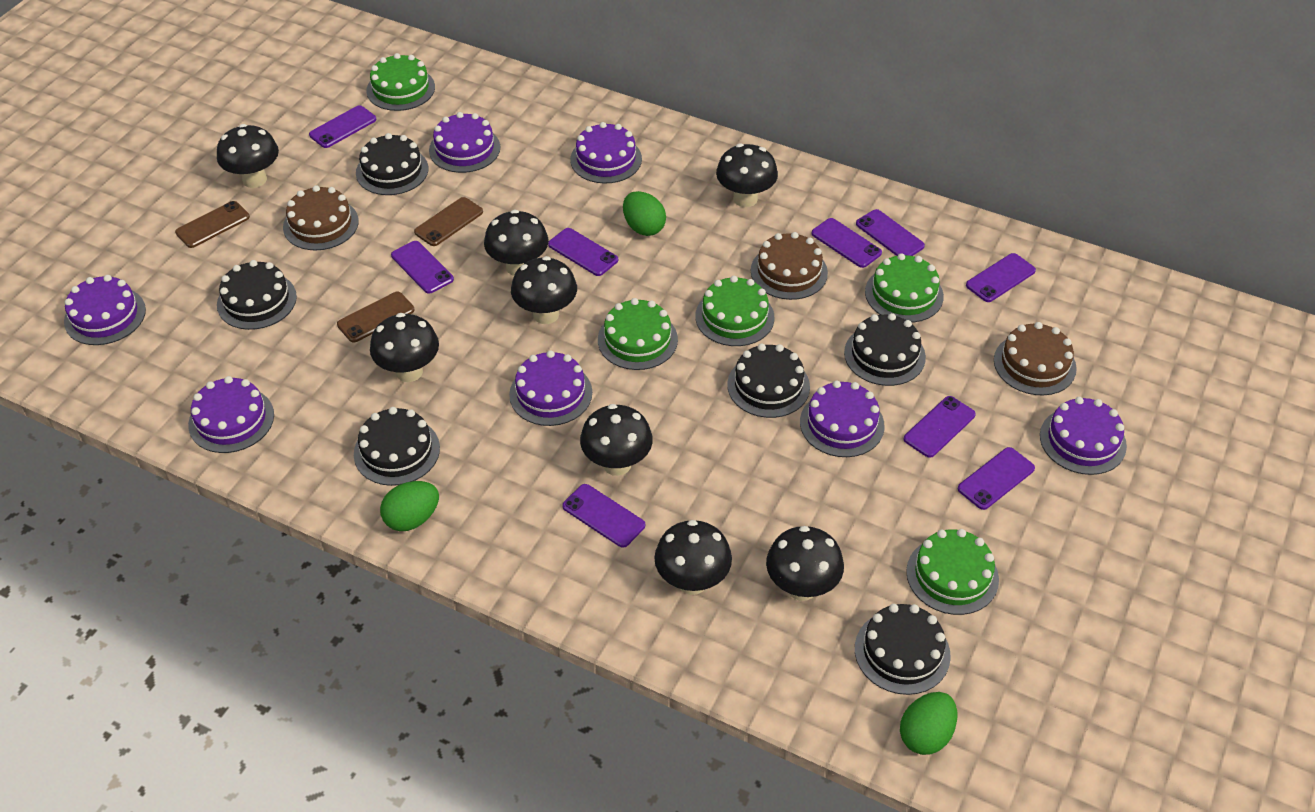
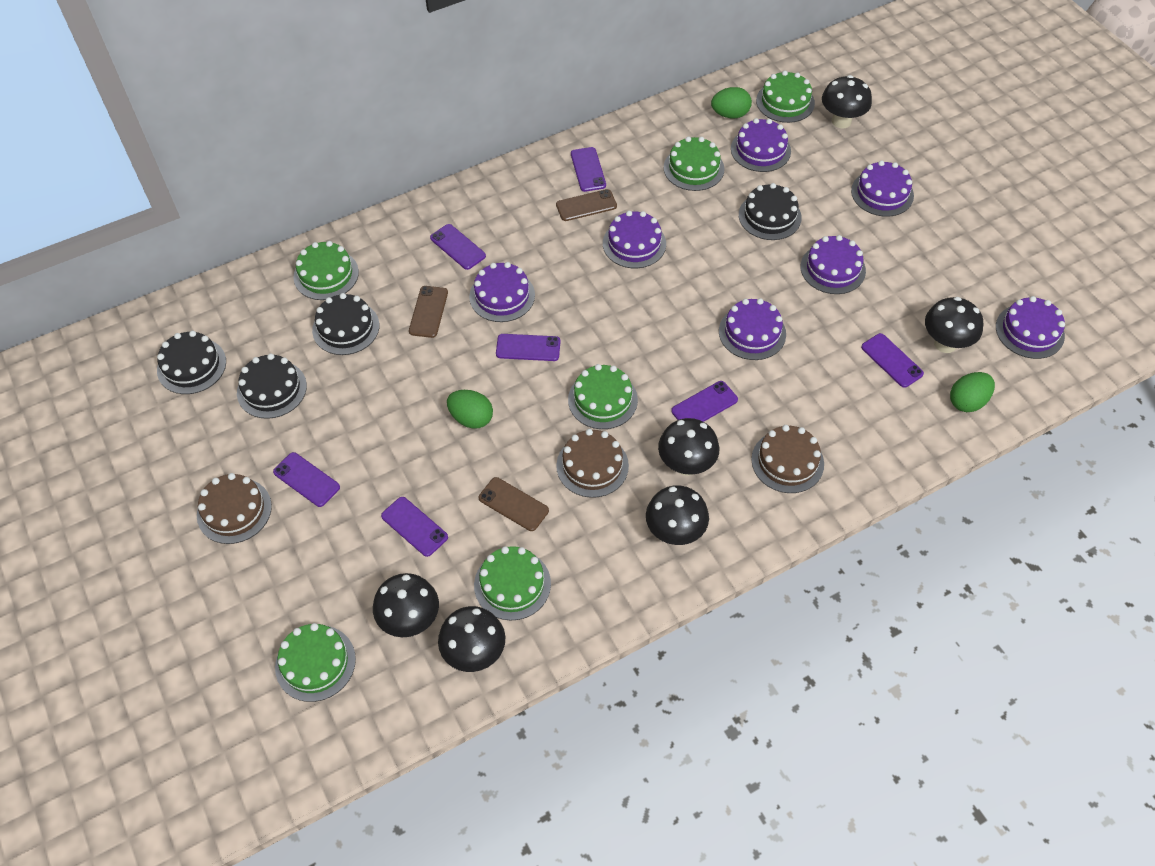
black cake: [217,260,297,330] [354,407,440,486] [356,133,428,195] [727,343,810,418] [844,313,926,386] [855,604,951,695] = 6 -> [157,331,226,394] [237,353,307,419] [312,293,379,355] [739,183,802,240] = 4
black mushroom: [217,124,279,188] [370,313,439,382] [484,210,549,276] [511,256,577,324] [580,404,653,476] [654,520,732,595] [716,144,778,207] [766,526,844,601] = 8 -> [373,573,439,637] [438,606,505,672] [646,485,709,545] [658,418,719,476] [822,75,872,129] [925,297,983,353] = 6
green cake: [366,53,435,111] [598,298,678,370] [695,276,775,346] [865,253,944,323] [906,529,999,615] = 5 -> [275,623,356,702] [293,241,359,300] [474,546,551,620] [568,364,638,429] [664,136,724,191] [756,71,815,123] = 6
purple phone: [309,105,376,148] [391,241,454,294] [548,228,618,276] [562,484,645,548] [812,218,882,268] [856,209,925,256] [904,396,976,458] [958,447,1035,510] [966,253,1036,302] = 9 -> [273,452,340,507] [381,497,448,557] [430,224,486,270] [496,334,561,361] [571,147,606,192] [671,381,738,422] [861,333,924,388] = 7

